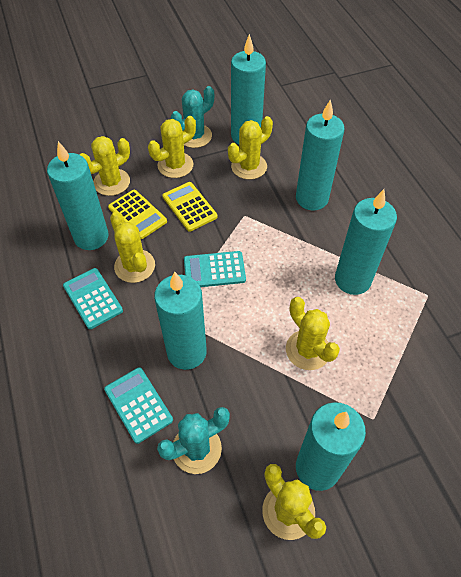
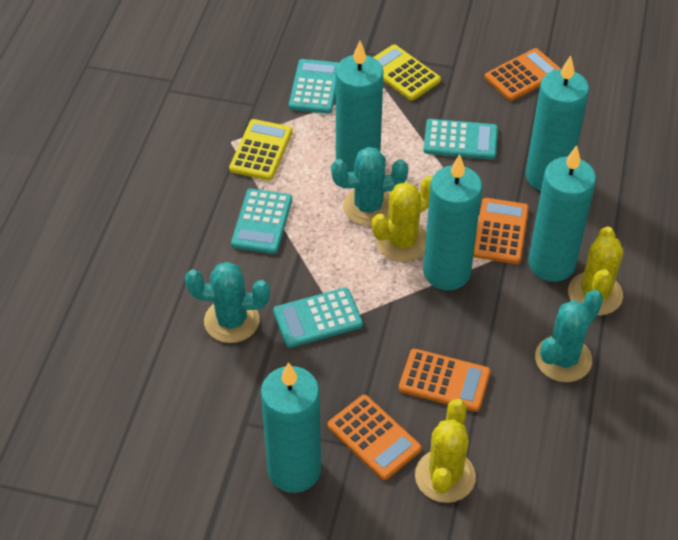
orange calculator: none = 0 -> [328,395,422,480] [399,349,491,412] [473,198,529,264] [485,48,561,101] = 4
turquoise cactus: [157,407,230,474] [171,86,214,148] = 2 -> [185,262,270,343] [331,147,408,226] [535,290,603,382] = 3
turquoise calculator: [63,268,123,329] [104,367,173,444] [184,251,246,287] = 3 -> [231,189,292,254] [273,288,363,348] [289,59,339,114] [423,119,498,159] = 4
turquoise candle: [47,141,109,250] [154,271,207,370] [231,34,266,145] [296,99,345,210] [296,402,366,491] [335,189,397,295] = 6 -> [261,362,321,493] [336,41,383,172] [423,154,482,290] [526,56,589,191] [528,145,596,282] = 5
yellow cactus: [80,136,130,196] [110,211,155,283] [148,116,196,178] [228,116,273,180] [262,464,326,540] [286,297,340,370] = 6 -> [372,176,432,262] [415,399,476,503] [568,226,623,316] = 3

